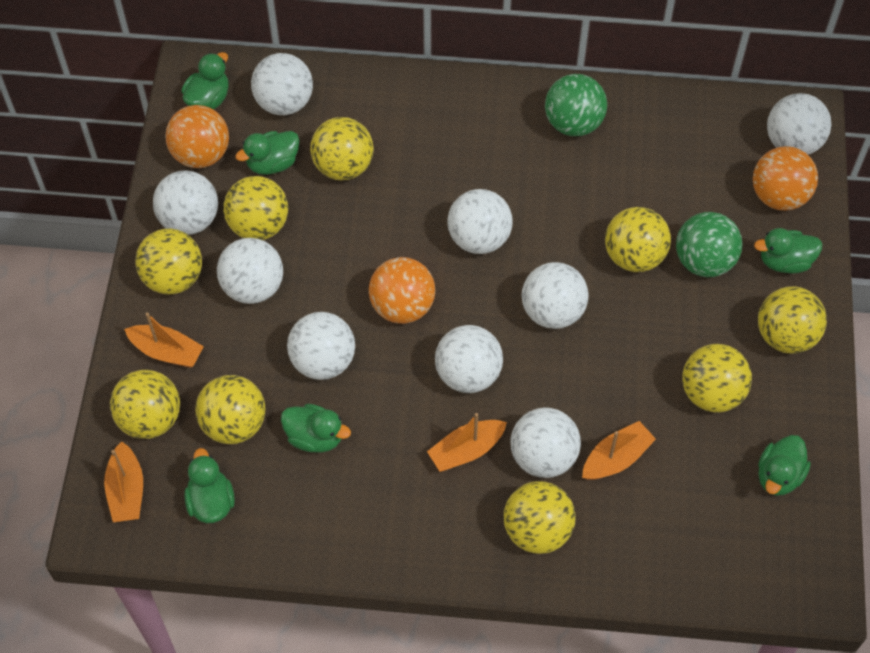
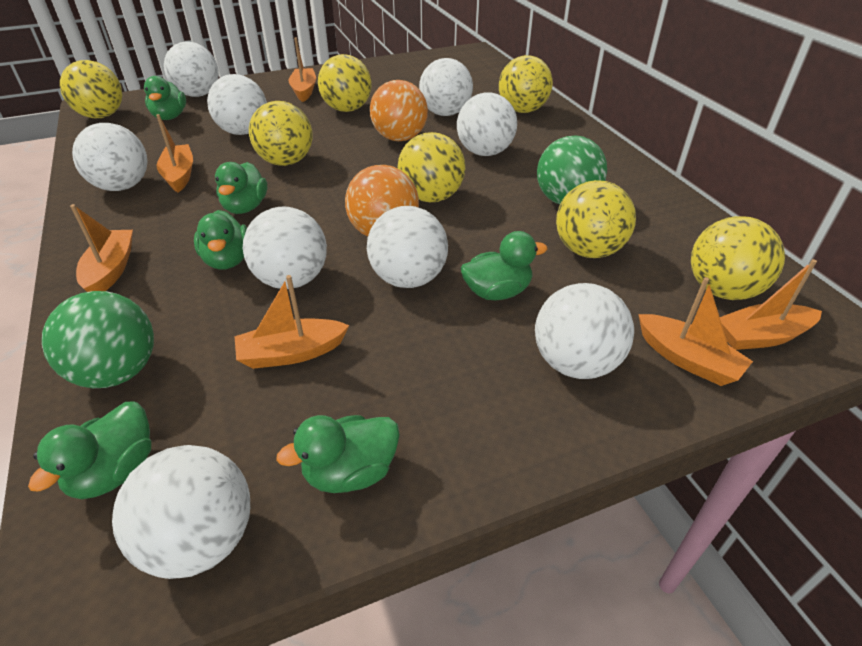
orange ball: [165,105,229,168] [369,257,435,324] [753,146,818,211] = 3 -> [345,165,419,236] [370,80,428,141] = 2
orange boat: [104,441,143,522] [124,313,204,368] [427,413,507,472] [582,421,656,480] = 4 -> [70,204,133,292] [156,114,193,192] [235,275,349,369] [288,37,316,102] [638,277,753,386] [720,259,822,350] = 6
yellow ball: [110,370,180,439] [135,229,202,295] [195,375,266,444] [223,176,288,240] [310,117,374,181] [503,481,576,554] [605,207,671,272] [682,344,752,413] [758,286,827,354] = 9 -> [60,60,123,118] [249,101,312,166] [318,54,372,112] [398,132,465,202] [499,55,553,113] [556,180,636,258] [691,216,785,300] = 7

